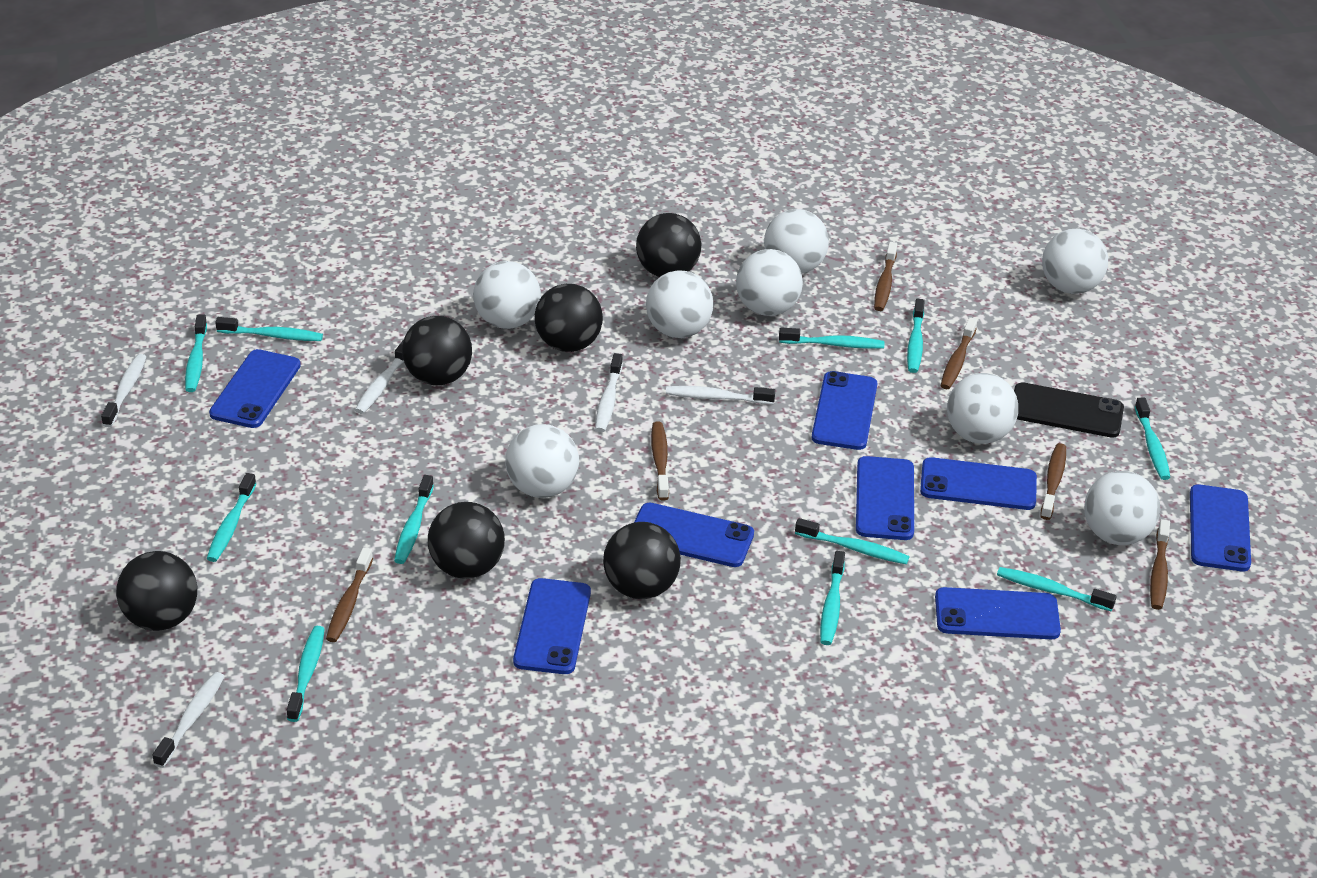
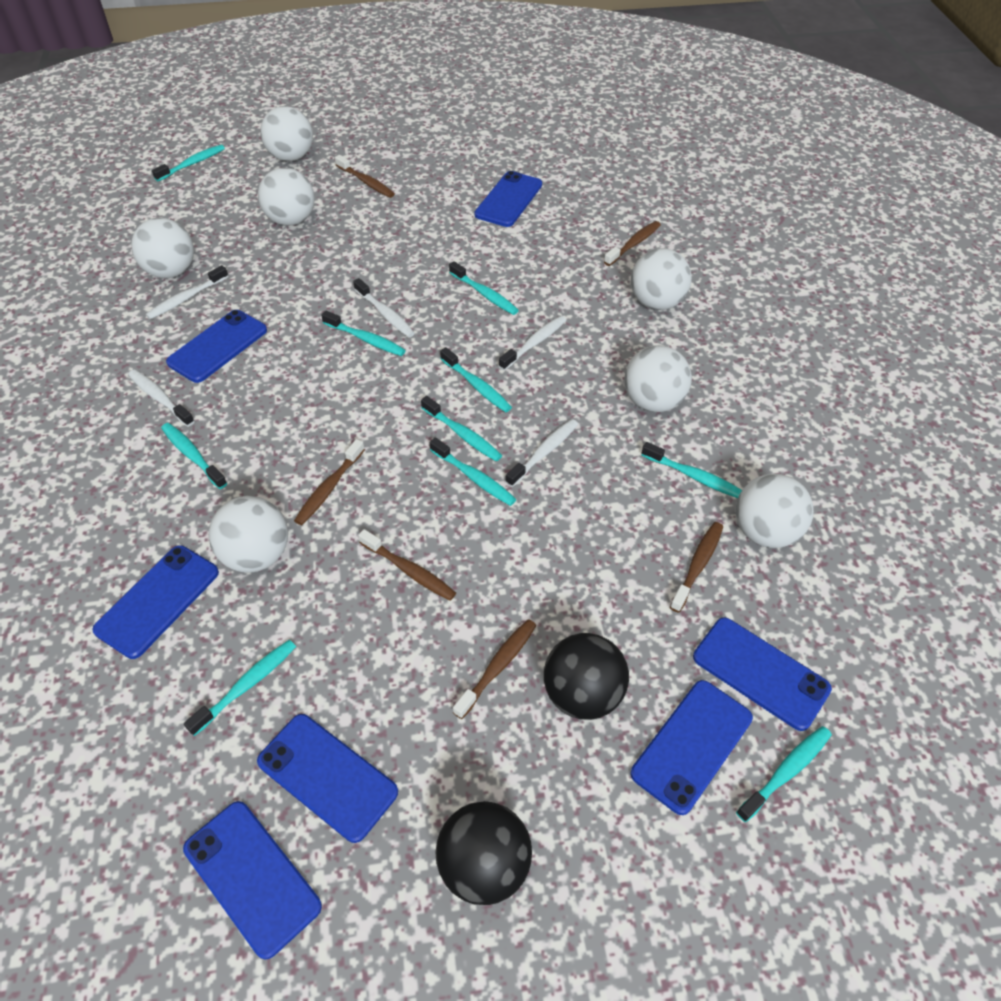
black ball: [116,551,197,631] [402,316,472,385] [428,502,505,579] [535,284,603,352] [603,522,681,599] [636,213,701,277] = 6 -> [436,801,532,905] [544,633,629,720] = 2
black phone: [1014,382,1124,438] = 1 -> none = 0
blue phone: [209,349,301,428] [513,578,591,674] [634,503,754,567] [812,371,877,450] [856,456,914,540] [920,457,1037,510] [935,587,1061,639] [1190,484,1251,571] = 8 -> [92,545,219,659] [166,310,267,383] [183,801,322,959] [257,714,398,843] [474,171,542,227] [631,680,753,815] [693,617,832,731] = 7
turquoise toothbrush: [185,314,207,392] [207,473,256,562] [215,317,323,341] [287,626,325,722] [394,475,434,564] [779,328,884,349] [795,518,909,564] [820,551,845,645] [907,299,925,373] [997,567,1117,611] [1135,398,1170,480] = 11 -> [152,145,225,182] [161,423,227,489] [184,640,296,736] [321,311,406,356] [421,396,502,461] [430,438,517,506] [440,347,512,412] [449,261,519,315] [641,442,742,498] [736,726,832,822] = 10
white ball: [473,261,541,329] [505,424,579,498] [646,270,714,338] [736,249,803,316] [764,209,829,274] [947,373,1018,444] [1042,229,1108,294] [1084,471,1160,545] = 8 -> [131,217,194,278] [209,496,288,572] [258,167,315,226] [260,106,313,161] [624,346,692,412] [631,248,692,310] [736,474,814,548] = 7

